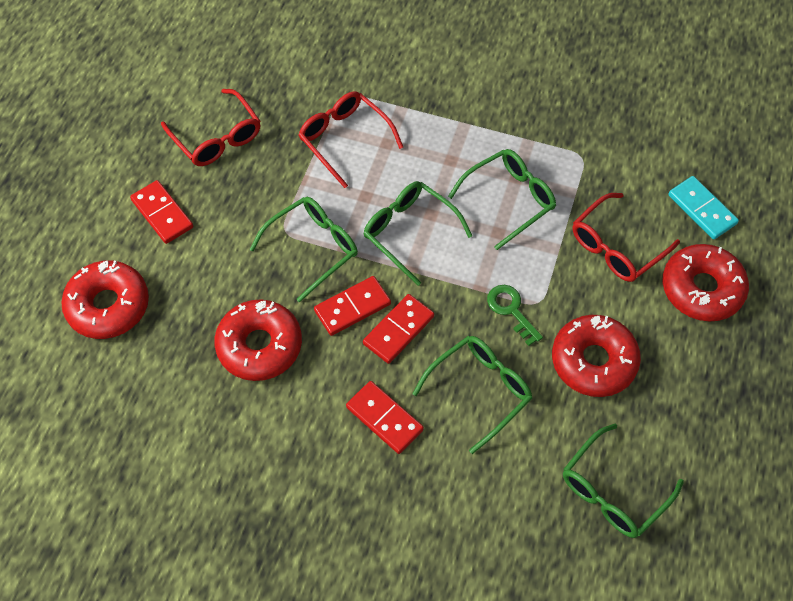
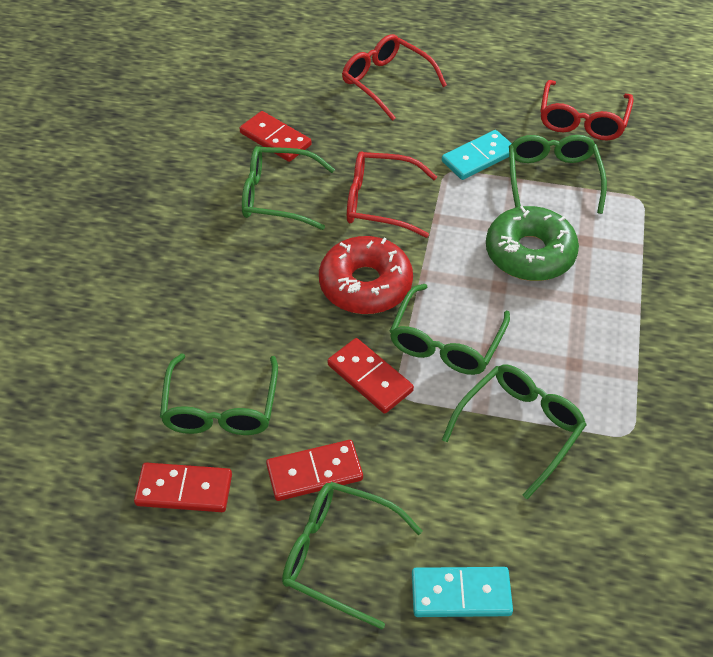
green donut: none = 0 -> [486,206,579,281] = 1
green glasses: [249,197,358,302] [364,181,473,286] [412,336,532,454] [448,149,556,250] [563,424,684,538] = 5 -> [160,354,278,435] [242,146,335,230] [282,482,422,629] [390,284,510,375] [442,364,586,499] [509,135,607,214] = 6
green key: [487,285,543,346] = 1 -> none = 0
red donut: [61,261,149,339] [214,299,302,381] [552,315,641,397] [663,244,749,322] = 4 -> [319,236,413,314] = 1
turquoise domino: [668,176,739,239] = 1 -> [412,567,513,617] [442,130,512,180] = 2

